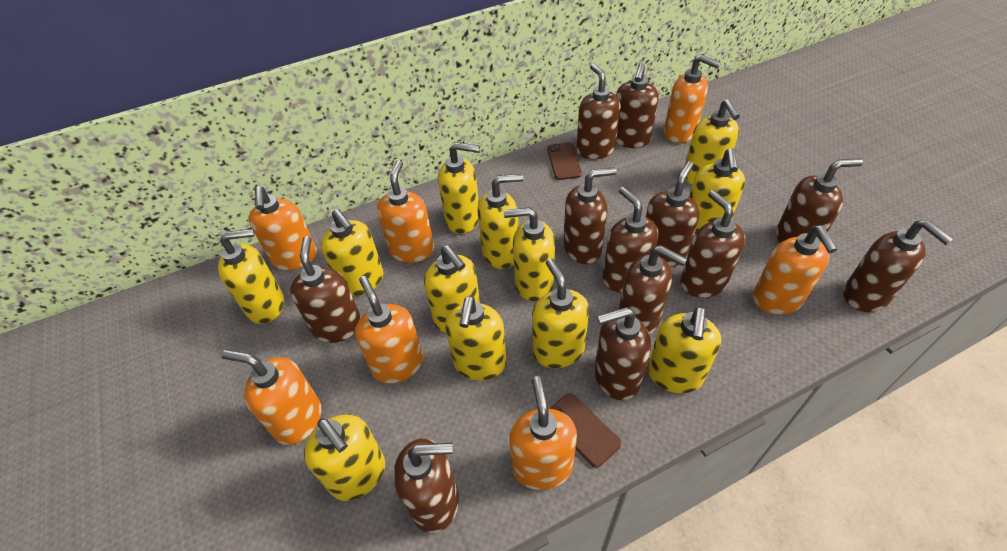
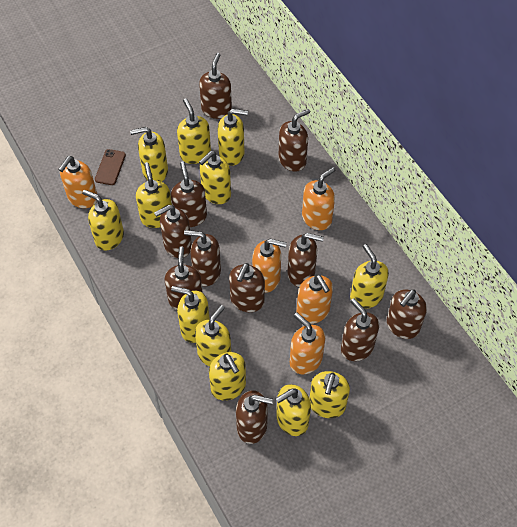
brown phone: [547,143,582,180] [549,393,621,468] = 2 -> [95,149,126,185] = 1
brown soap dispenser: [290,236,361,343] [394,439,459,533] [563,167,617,264] [576,63,621,160] [594,307,651,400] [602,187,658,293] [616,63,659,148] [619,245,687,335] [646,161,700,267] [680,190,745,298] [776,158,863,243] [843,220,953,312] = 12 -> [154,205,192,258] [164,246,203,310] [171,162,207,227] [184,230,221,286] [199,53,232,119] [229,263,265,312] [236,390,273,444] [278,109,310,171] [287,233,324,287] [341,298,379,361] [387,289,427,339] = 11
orange soap dispenser: [221,350,321,445] [249,186,317,270] [355,276,423,384] [377,160,434,263] [509,376,577,490] [664,55,721,143] [753,226,837,315] = 7 -> [58,156,97,208] [252,239,287,293] [290,312,325,375] [296,274,333,324] [302,167,335,230] = 5

